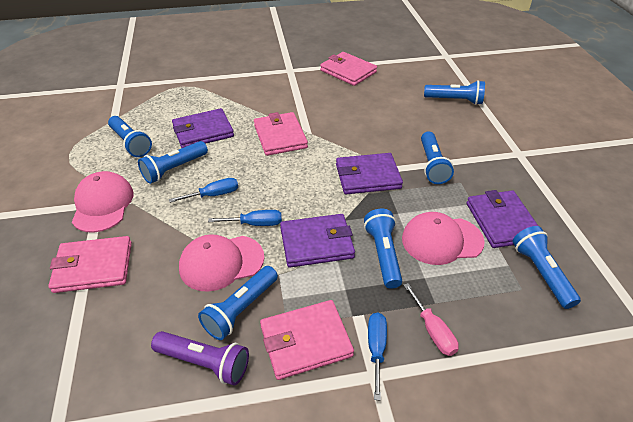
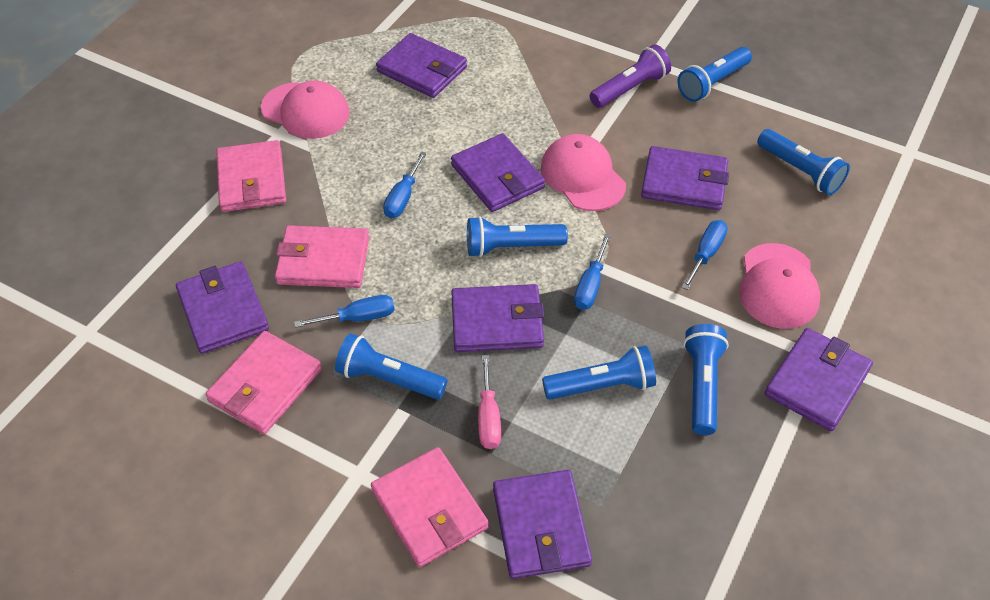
blue flashlight: [108,116,152,157] [138,141,208,184] [198,266,278,340] [364,209,402,289] [421,131,454,184] [424,80,485,105] [513,226,581,309] = 7 -> [335,333,447,399] [467,216,568,257] [542,345,656,400] [678,47,752,102] [683,324,729,435] [757,129,850,195] = 6
blue screwdriver: [169,178,238,203] [208,210,282,226] [368,313,387,400] = 3 -> [294,295,395,328] [383,152,427,218] [574,234,611,310] [682,220,728,290] = 4
purple wallet: [172,108,234,148] [280,214,355,268] [336,153,403,194] [467,190,538,248] = 4 -> [176,261,269,354] [376,33,467,98] [451,133,545,212] [451,284,544,352] [493,470,592,579] [641,146,729,210] [765,328,873,431] = 7

